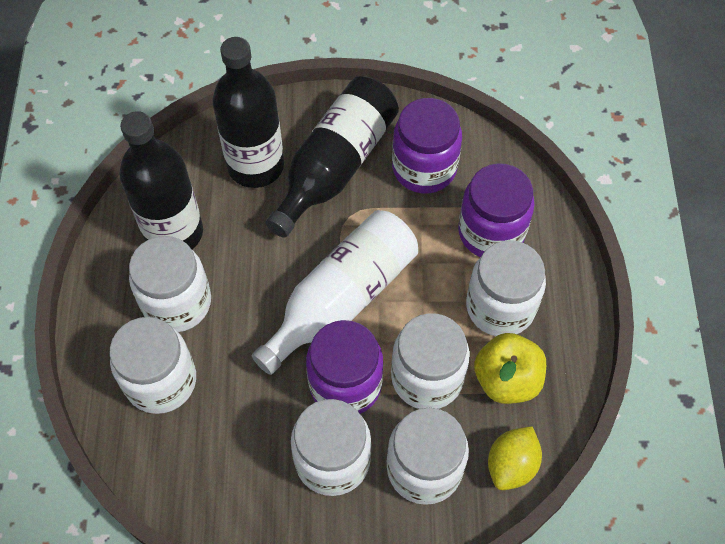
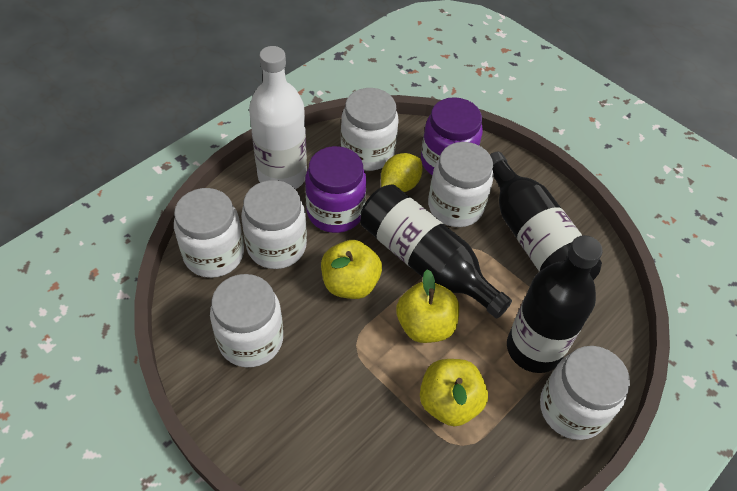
purple jar: [306,320,383,414] [392,98,462,193] [458,163,534,257] = 3 -> [305,146,366,233] [421,97,483,175] = 2
yellow apple: [474,333,546,404] = 1 -> [321,240,382,299] [396,269,459,343] [420,359,488,427] = 3

